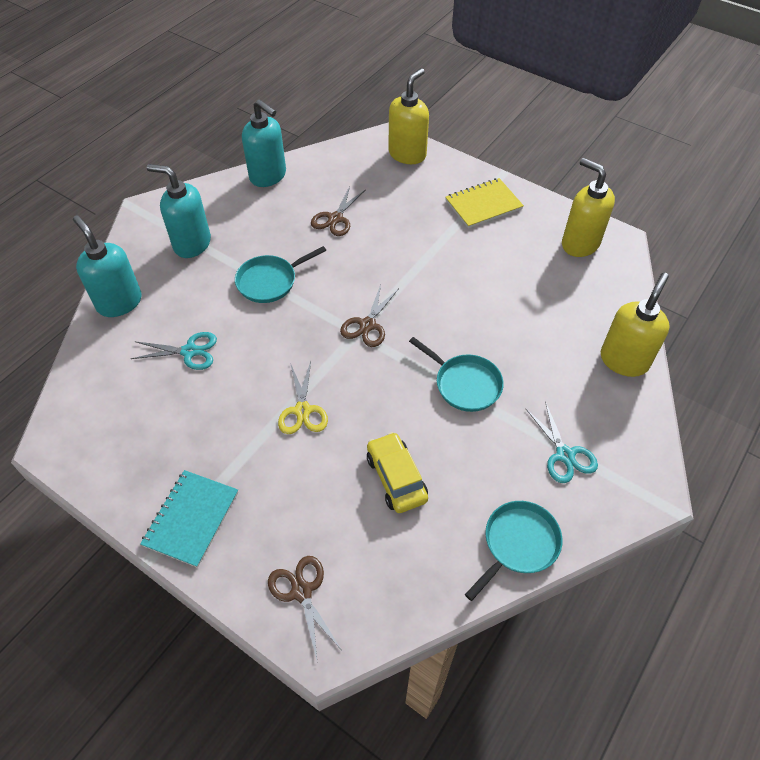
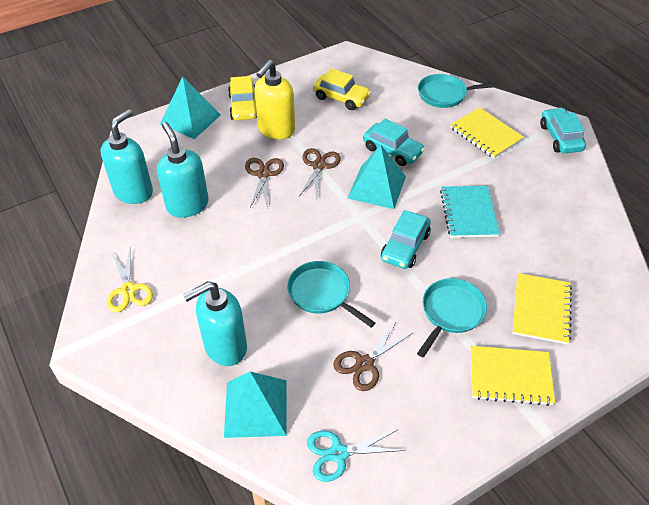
turquoise car: none = 0 -> [363,119,425,166] [381,210,431,269] [540,108,586,153] = 3
turquoise pyramid: none = 0 -> [160,77,221,139] [224,371,287,438] [348,144,406,209] = 3
turquoise scissors: [131,332,217,370] [526,401,598,483] = 2 -> [307,429,405,482] = 1
yellow car: [367,432,428,513] = 1 -> [228,76,257,120] [313,68,371,110] = 2
yellow notebook: [445,178,524,228] = 1 -> [450,107,524,158] [470,346,555,406] [512,273,572,344] = 3
yellow soap dispenser: [388,68,429,164] [562,158,615,257] [601,273,670,377] = 3 -> [254,60,295,139] = 1

